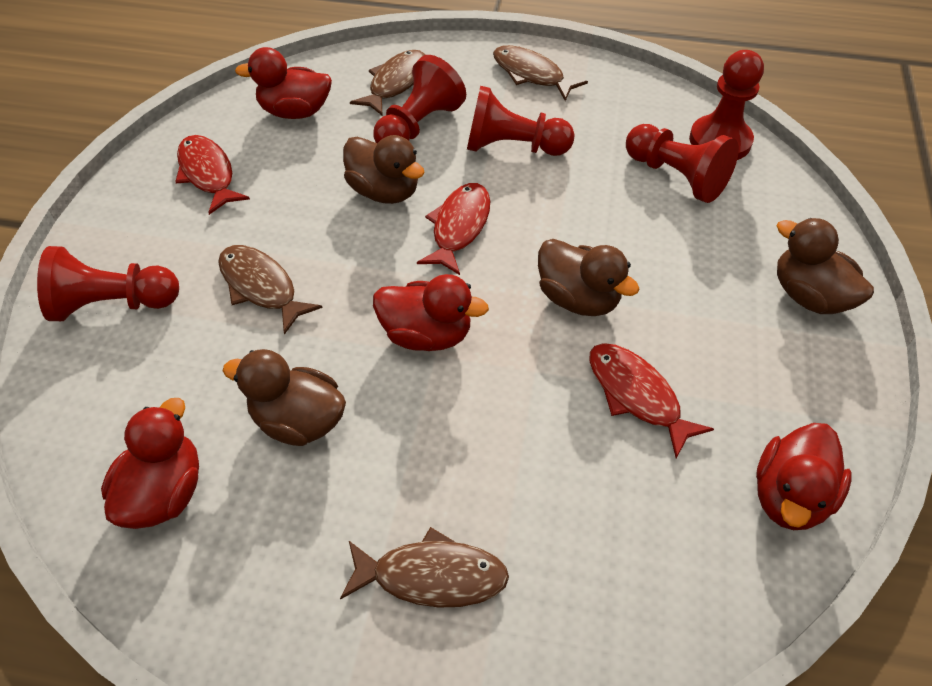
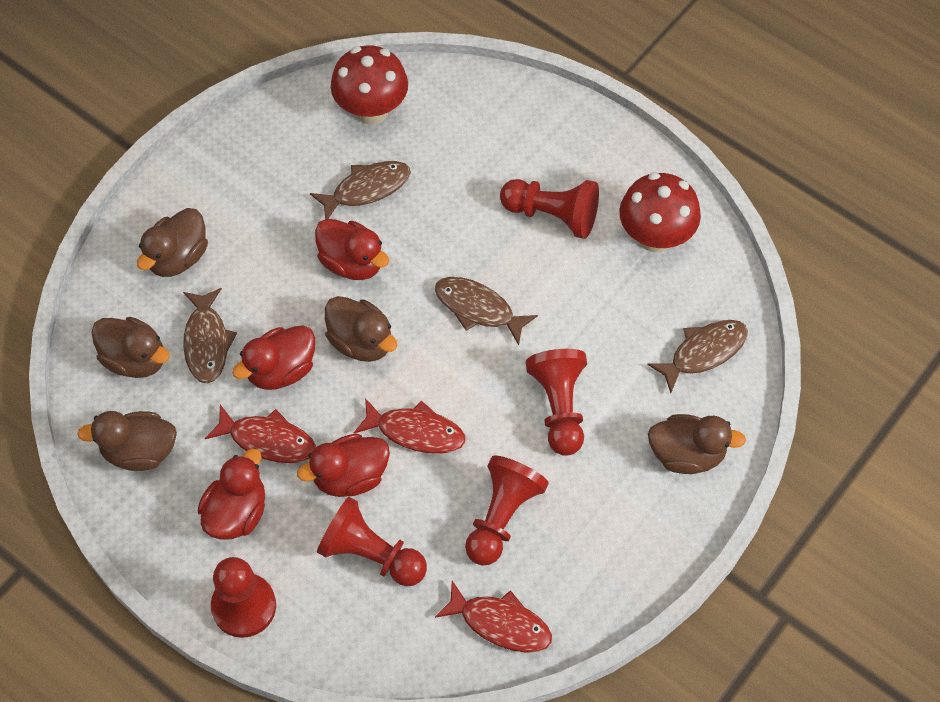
brown duck: [223,349,346,446] [343,135,425,204] [538,239,639,316] [777,218,874,314] = 4 -> [77,411,177,471] [92,317,170,378] [137,208,208,277] [325,296,398,362] [648,414,746,474] = 5
red mushroom: none = 0 -> [331,45,408,125] [619,173,701,253] = 2

